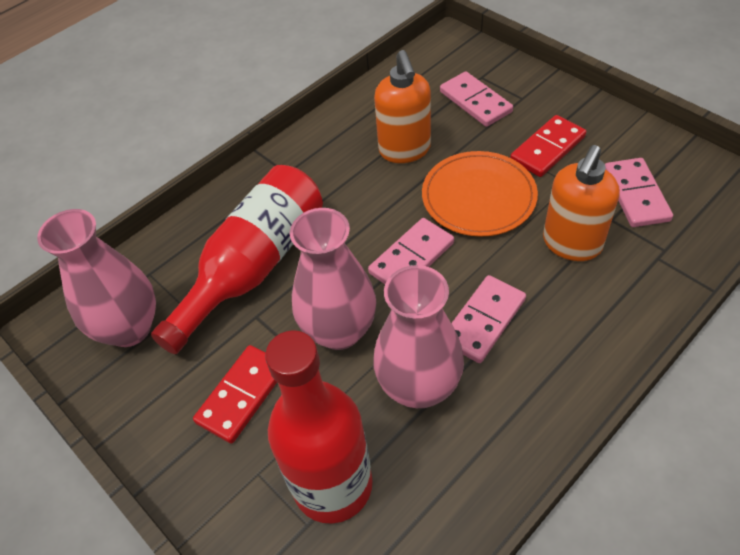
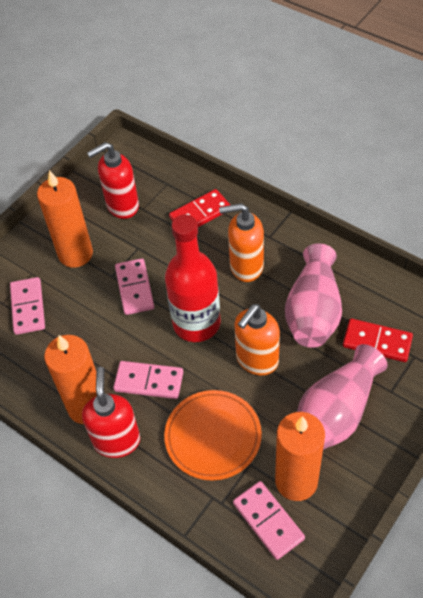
orange candle: none = 0 -> [37,170,93,268] [44,335,97,424] [275,412,325,501] = 3
pink vase: [37,209,156,347] [290,208,377,350] [373,265,464,408] = 3 -> [285,243,342,348] [297,344,387,450] = 2
red bottle: [151,165,323,354] [265,330,373,524] = 2 -> [165,214,220,342] = 1
red soap dispenser: none = 0 -> [82,367,140,458] [87,142,139,219] = 2

